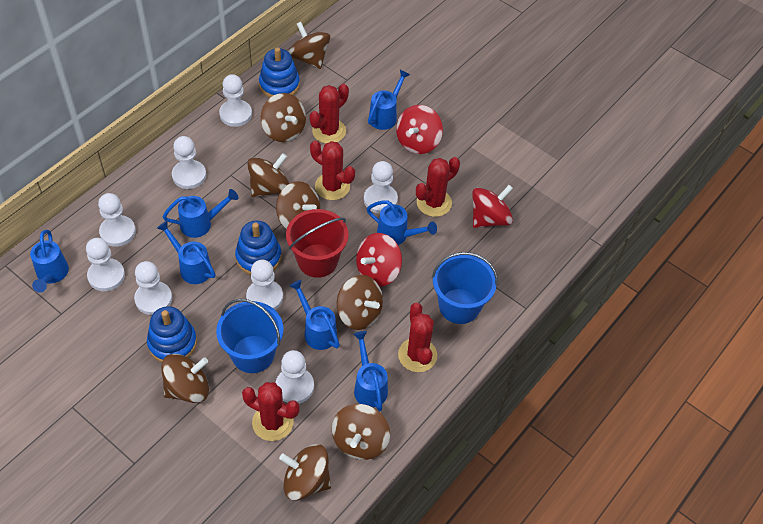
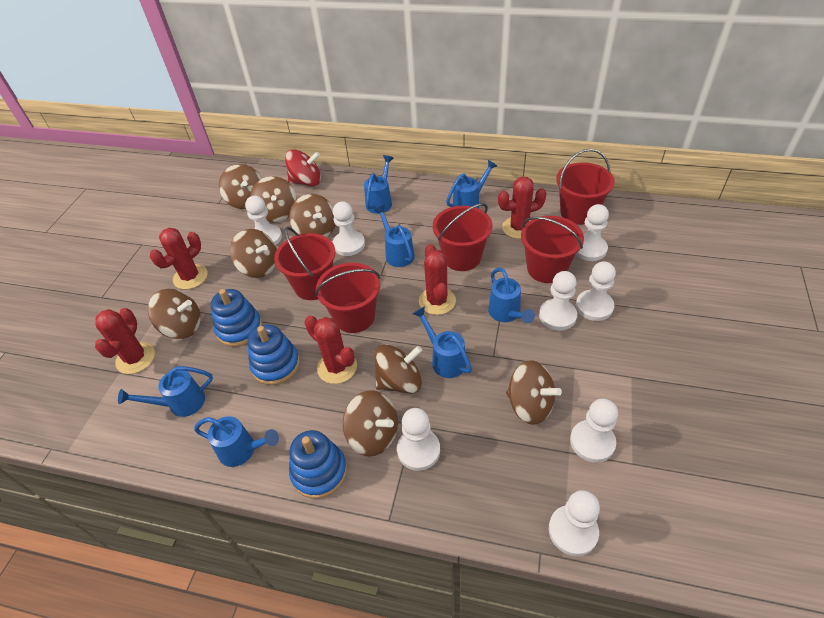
blue bucket: [216,299,284,373] [432,252,498,324] = 2 -> none = 0
red bucket: [286,209,349,278] = 1 -> [274,227,335,300] [315,263,381,333] [433,203,493,271] [521,216,584,283] [556,149,615,225] = 5
red spinning top: [356,233,402,287] [396,105,443,154] [472,185,513,228] = 3 -> [285,149,321,186] = 1

